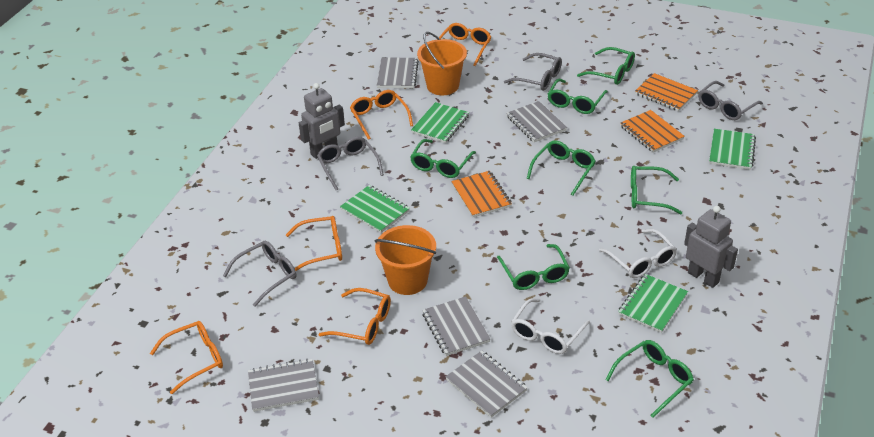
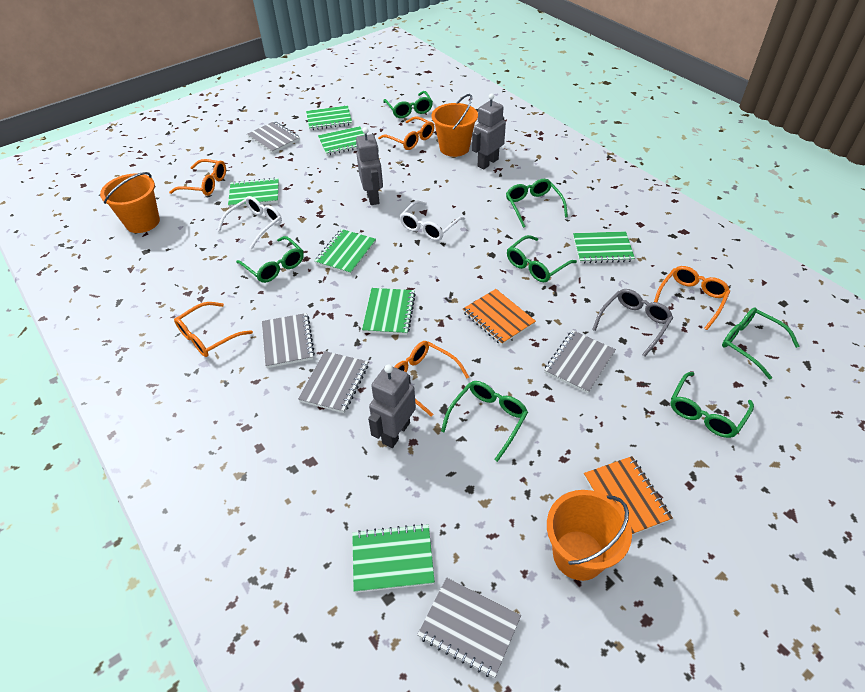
green notebook: [340,185,410,233] [411,102,469,143] [618,274,688,333] [709,129,756,170] = 4 -> [228,178,279,208] [306,105,352,130] [315,229,376,275] [318,126,365,156] [352,524,435,593] [362,288,416,335] [573,231,635,264] = 7
grey glasses: [223,241,296,307] [317,137,384,190] [504,53,562,91] [698,81,763,120] = 4 -> [592,289,673,357] = 1
grey robot: [299,83,345,159] [684,206,738,288] = 2 -> [356,127,383,205] [368,364,416,448] [472,93,506,169] = 3
orange bucket: [374,225,436,295] [417,32,467,95] = 2 -> [100,172,160,233] [432,94,478,157] [547,490,632,581] = 3
orange notebook: [451,171,512,217] [620,110,685,152] [635,73,698,111] = 3 -> [463,289,536,345] [584,456,673,535] = 2

